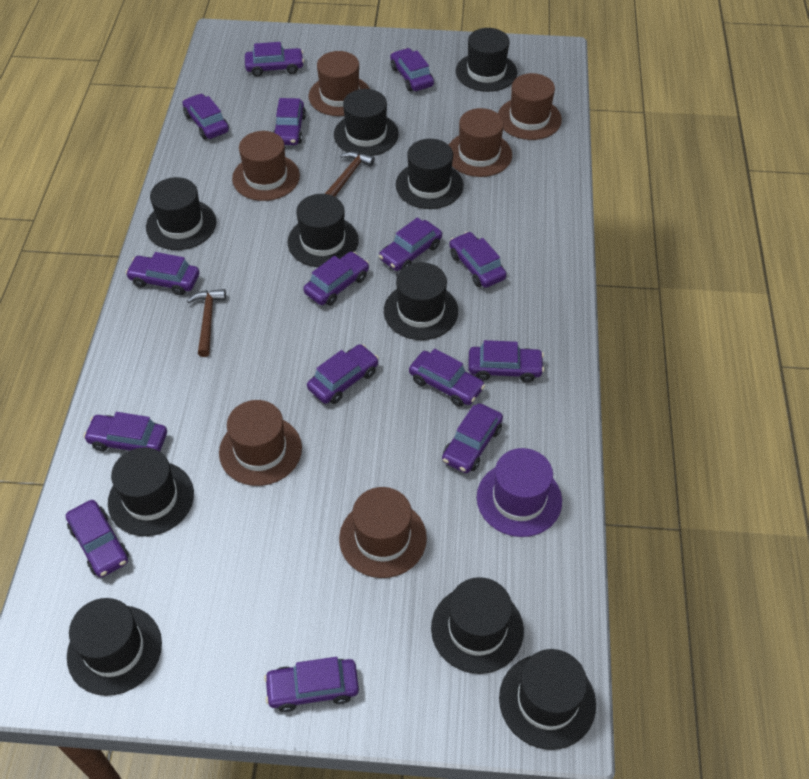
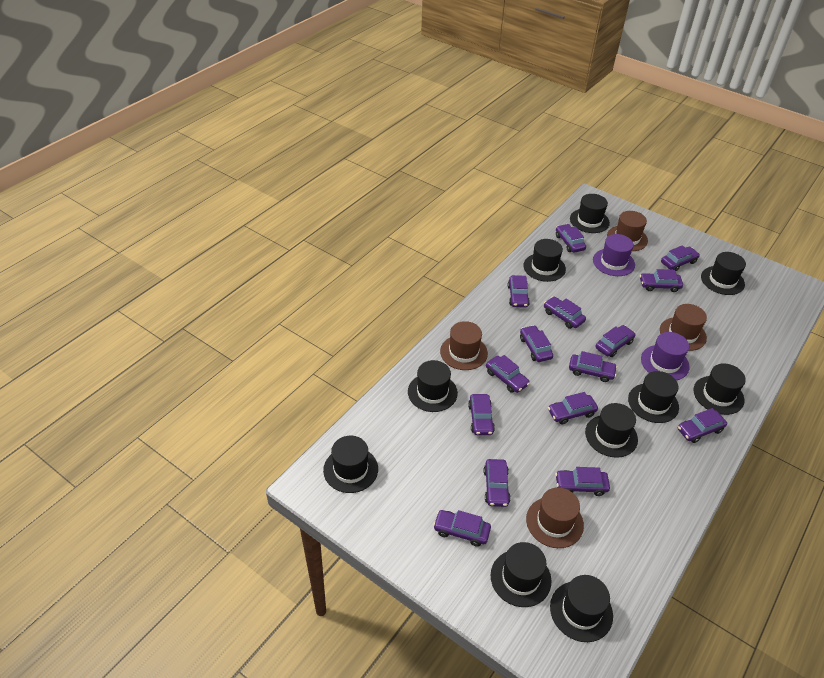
brown hammer: [187,289,226,357] [325,151,375,197] = 2 -> none = 0
brown hat: [219,400,302,486] [232,131,300,201] [308,51,370,116] [339,487,427,578] [449,108,512,177] [498,73,562,140] = 6 -> [440,321,488,370] [526,487,584,548] [607,211,648,251] [660,304,707,351] = 4
purple hat: [477,448,562,537] = 1 -> [593,234,635,276] [641,332,690,380] = 2

